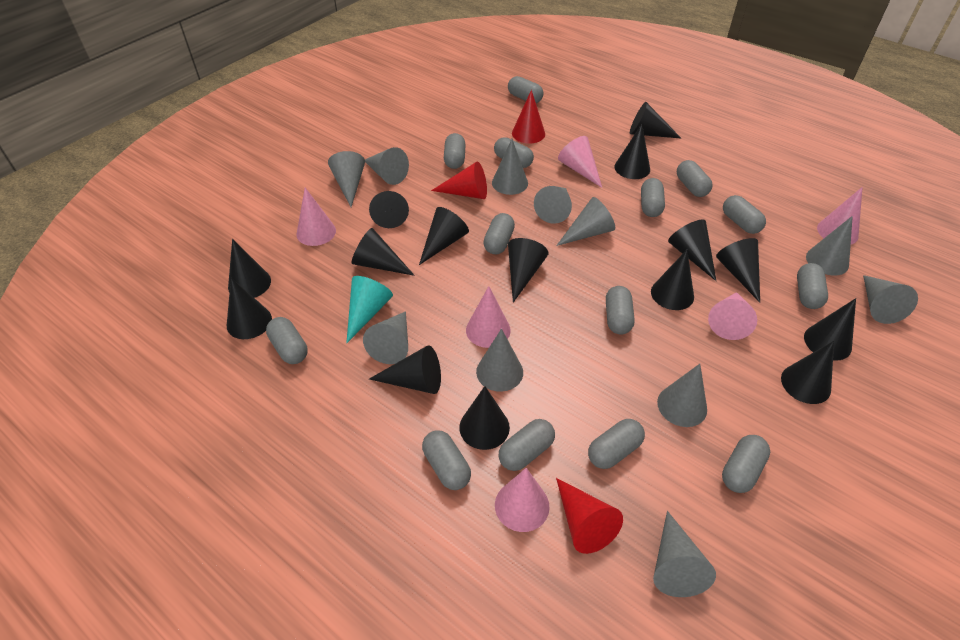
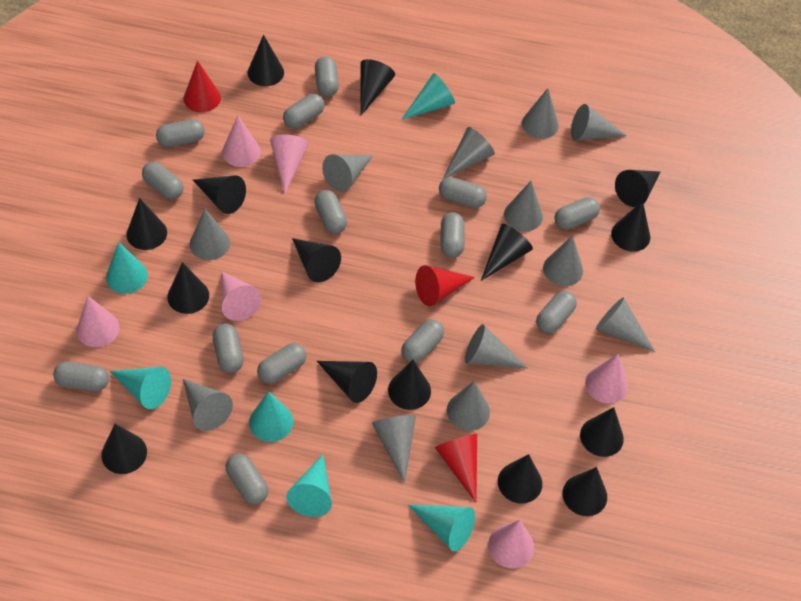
grey cone: [328,151,365,207] [363,311,408,364] [365,147,409,185] [476,329,523,392] [492,139,528,195] [534,186,572,224] [556,197,615,246] [653,511,716,597] [657,364,707,427] [806,216,853,276] [863,275,918,324] = 11 -> [183,379,233,431] [190,209,230,260] [322,154,373,192] [372,415,416,483] [443,127,495,179] [447,381,490,431] [465,324,529,369] [504,181,543,231] [522,88,559,139] [543,235,583,286] [571,104,627,141] [596,298,656,353] = 12
turquoise cone: [346,276,393,344] = 1 -> [106,242,148,294] [110,367,171,409] [249,391,293,442] [286,454,332,517] [401,73,455,120] [408,505,475,551] = 6

